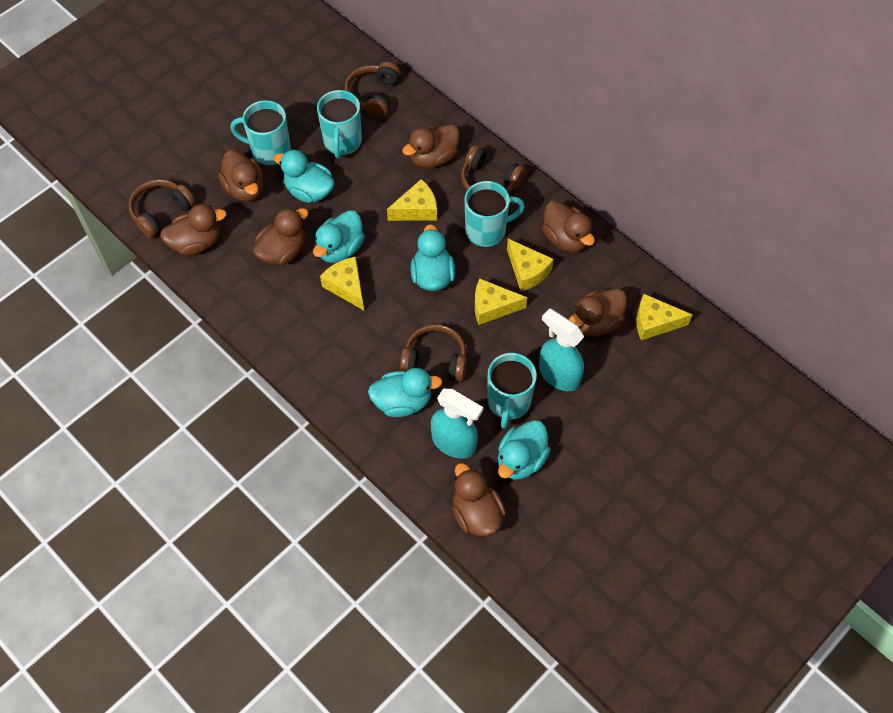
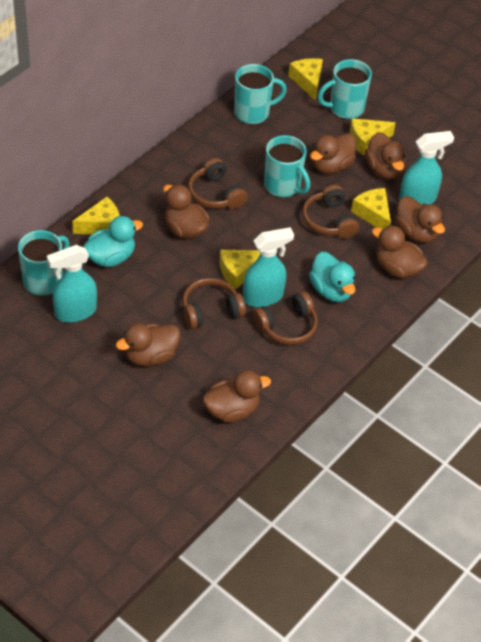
turquoise duck: [274,150,335,203] [313,210,365,263] [368,368,442,417] [411,224,455,291] [498,420,551,480] = 5 -> [83,216,143,267] [309,252,356,302] = 2
turquoise spray bottle: [431,389,483,459] [539,308,584,391] = 2 -> [47,245,97,322] [243,227,294,307] [399,131,454,204] = 3

